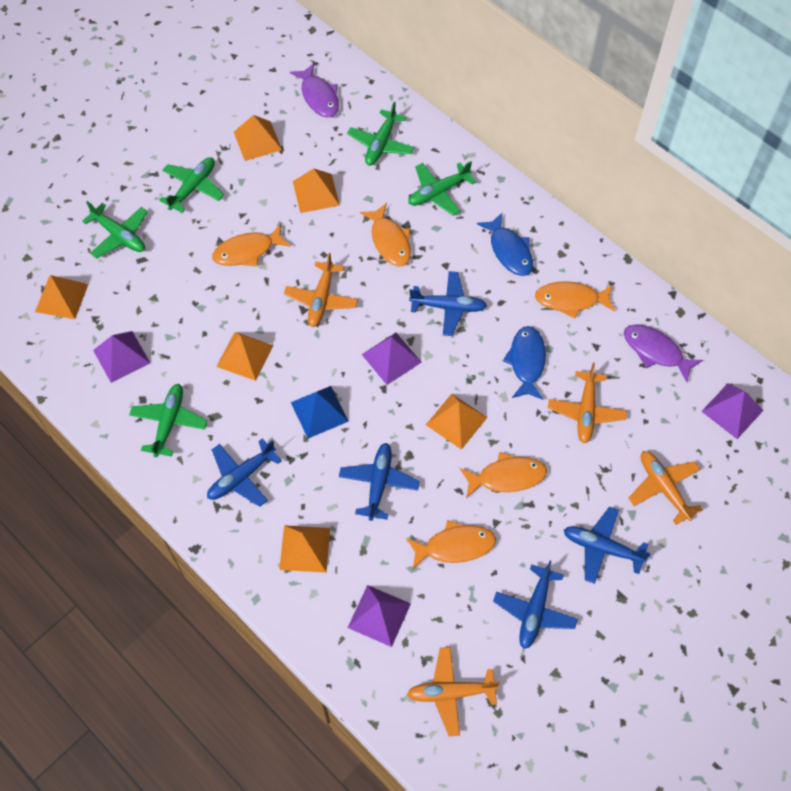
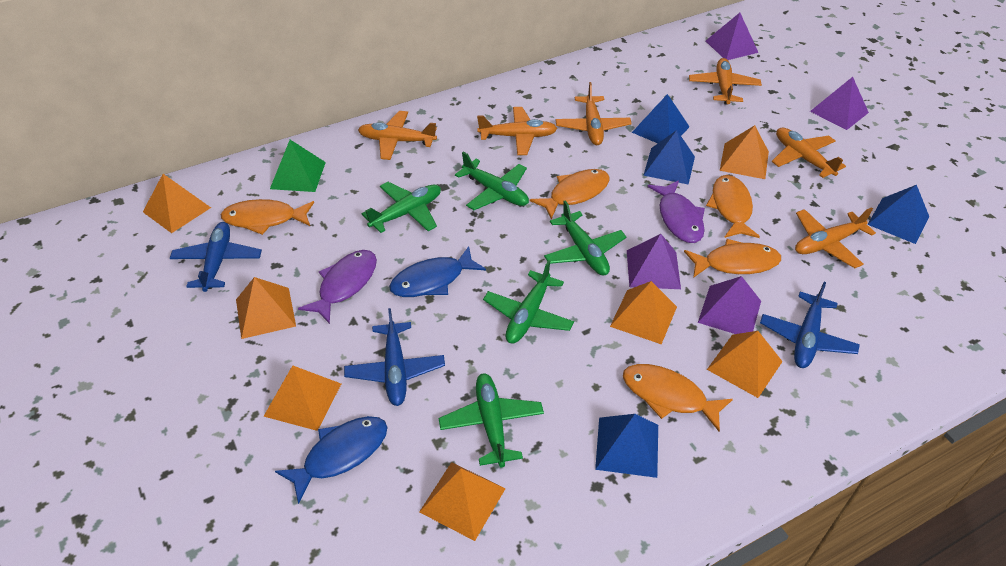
blue plane: [207,438,282,507] [339,443,420,521] [409,271,487,336] [493,561,578,649] [564,507,651,584] = 5 -> [170,222,262,292] [344,308,445,406] [760,282,860,368] = 3
blue pyramid: [291,386,349,438] = 1 -> [595,414,658,478] [632,94,690,143] [643,130,695,185] [867,185,929,244] = 4
green pyramid: none = 0 -> [270,140,326,192] = 1
orange plane: [284,253,358,327] [407,647,500,737] [548,363,627,443] [629,451,703,525] = 4 -> [358,111,437,160] [477,107,557,155] [555,82,632,145] [689,58,762,105] [772,127,846,178] [795,207,876,268] = 6
orange pyramid: [35,275,88,319] [216,332,274,381] [234,115,282,161] [279,525,330,573] [293,168,340,213] [426,394,488,450] = 6 -> [143,174,211,233] [236,277,296,339] [263,366,341,431] [419,462,506,541] [610,281,677,345] [707,331,783,398] [720,125,769,179] = 7

